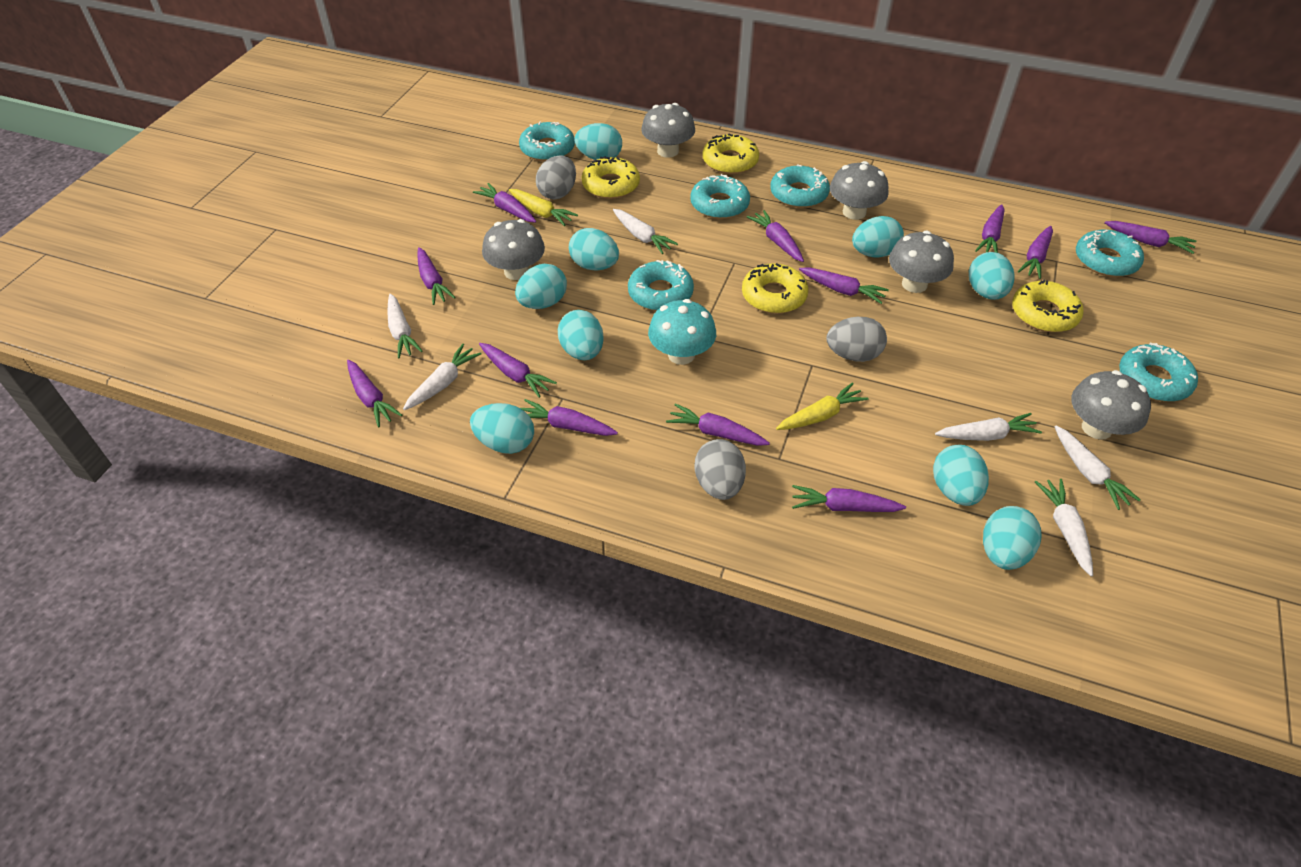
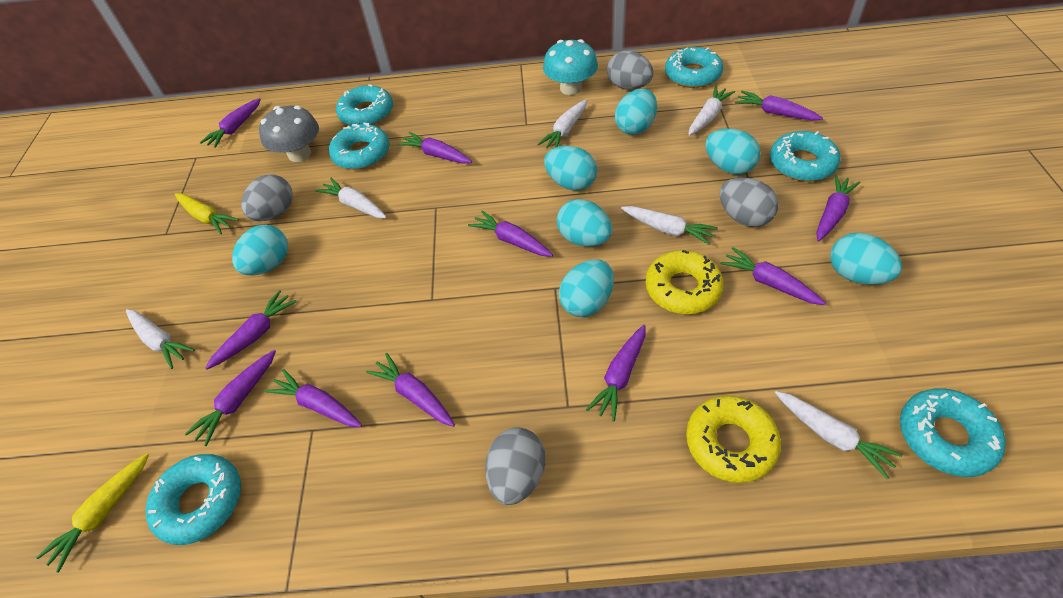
grey egg: [536,155,576,200] [695,439,746,500] [826,317,887,362] = 3 -> [241,174,293,221] [485,427,545,505] [607,50,653,90] [719,177,779,227] = 4
grey mushroom: [482,219,545,280] [641,103,695,158] [830,161,889,220] [889,231,954,293] [1071,370,1151,440] = 5 -> [259,106,319,162] = 1
purple carrot: [347,360,402,427] [417,247,456,305] [473,183,536,223] [479,343,557,398] [520,399,618,436] [666,403,770,446] [747,210,804,262] [792,485,906,512] [799,267,889,304] [975,204,1004,253] [1018,226,1053,279] [1104,221,1197,254] = 12 -> [185,350,276,446] [200,98,261,148] [206,290,297,369] [265,369,362,427] [366,353,455,427] [397,132,472,164] [468,210,553,257] [586,325,645,422] [720,247,826,305] [735,91,823,120] [817,175,860,241] = 11
turquoise egg: [470,403,534,454] [515,264,567,309] [558,310,604,360] [569,228,619,271] [574,123,622,160] [852,216,904,258] [933,445,989,506] [969,252,1015,300] [983,506,1042,570] = 9 -> [232,225,288,275] [544,146,597,191] [557,199,612,247] [559,259,614,317] [615,89,657,135] [706,128,761,174] [830,233,902,285] = 7
yellow donut: [582,156,640,199] [703,134,759,174] [742,263,808,314] [1012,279,1084,332] = 4 -> [646,250,724,314] [686,396,781,483] = 2

